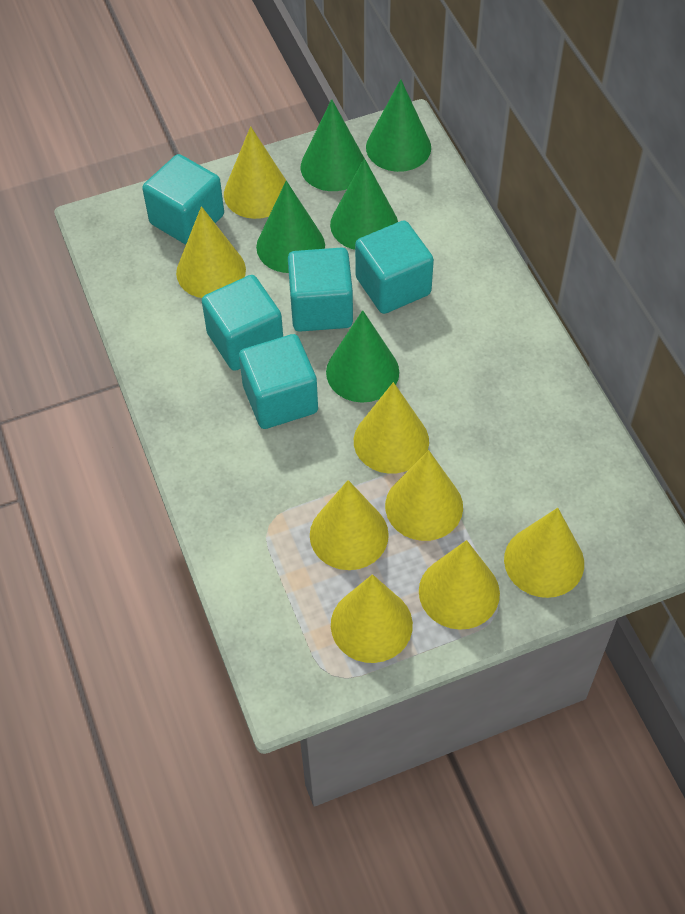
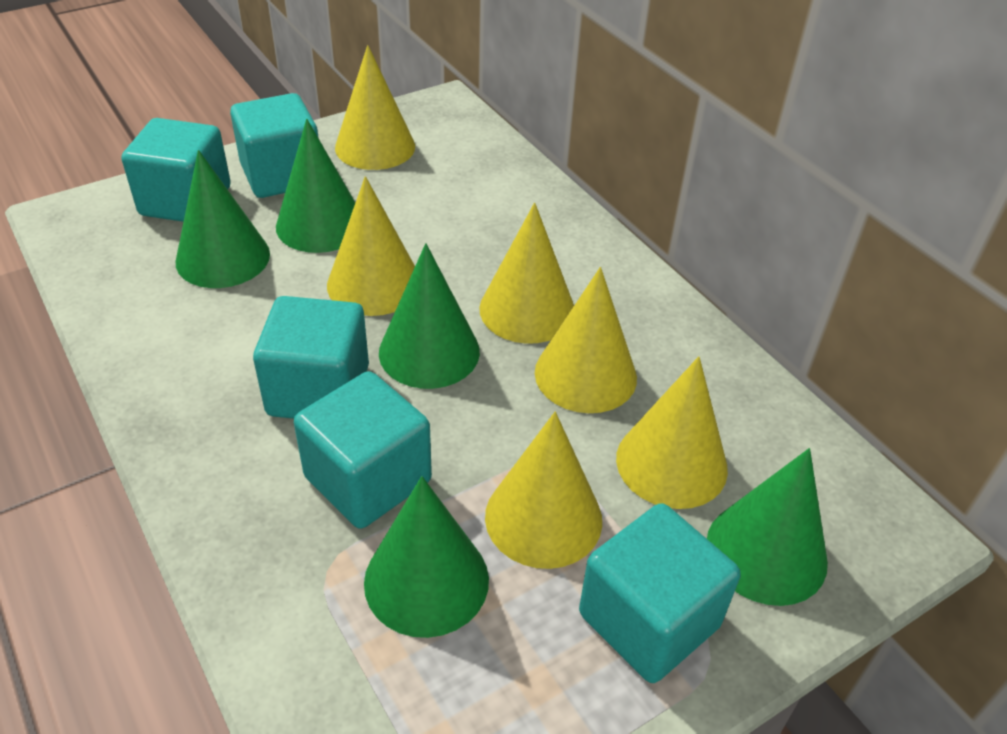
yellow cone: [176,206,246,298] [224,126,286,219] [310,480,389,570] [331,574,413,663] [354,382,429,474] [385,450,463,541] [419,540,500,630] [504,508,584,598] = 8 -> [327,176,415,316] [335,45,415,170] [479,203,574,344] [485,412,602,569] [535,267,637,413] [616,356,728,509] = 6

